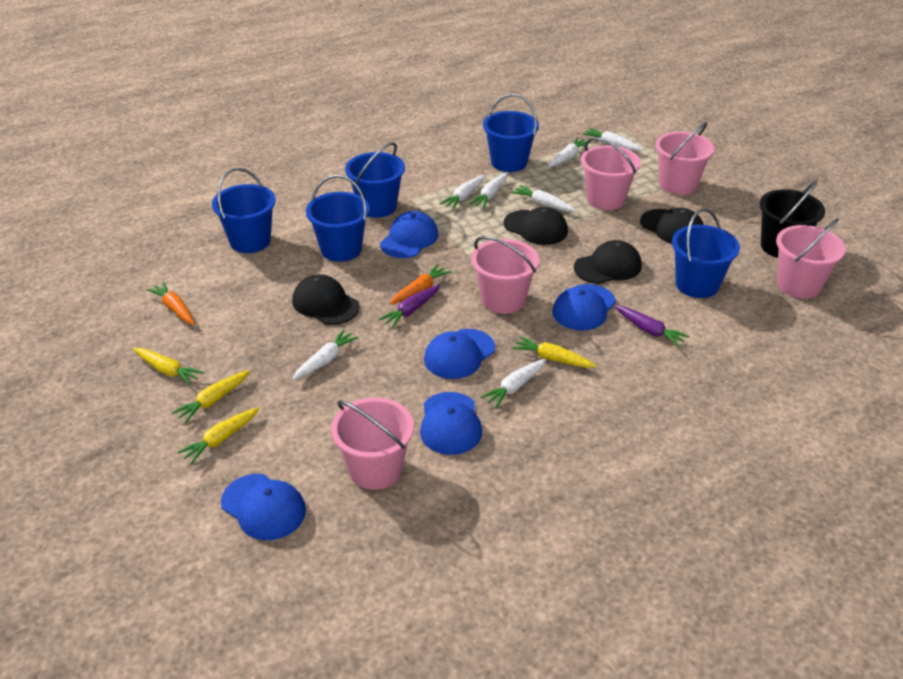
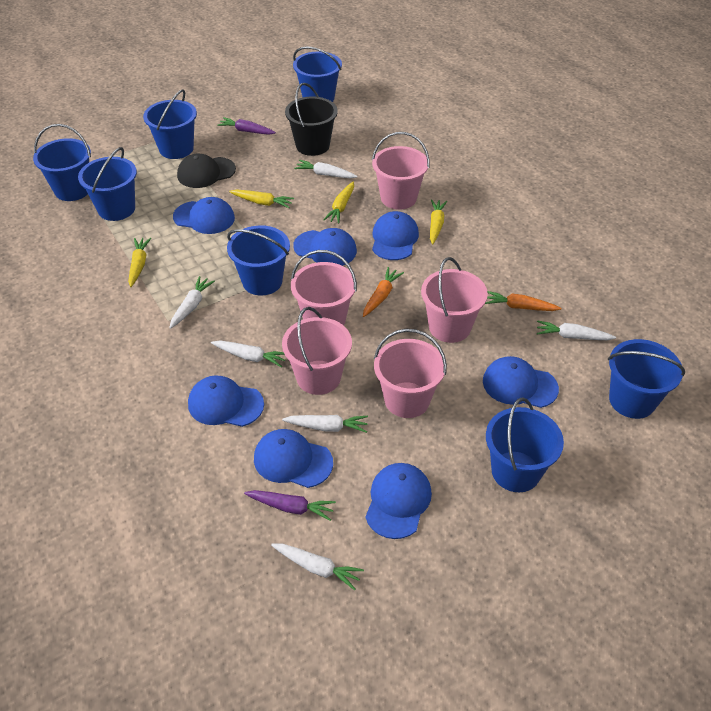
black cap: [292,274,360,325] [504,207,568,245] [574,240,642,284] [640,208,704,244] = 4 -> [177,154,236,188] = 1
blue bucket: [212,168,276,253] [306,175,370,262] [345,142,405,218] [483,94,539,172] [672,208,740,298] = 5 -> [33,124,91,201] [78,147,137,221] [143,89,197,159] [227,225,290,296] [293,46,342,102] [486,398,564,492] [608,339,685,419] = 7
blue cap: [221,474,306,540] [380,211,439,258] [420,392,482,455] [424,329,495,379] [552,284,616,330] = 5 -> [173,197,235,234] [188,375,264,427] [254,429,333,488] [293,228,357,266] [365,463,432,539] [372,211,419,260] [483,356,559,408] = 7
white carrot: [292,329,359,380] [439,175,485,209] [469,172,508,208] [480,359,547,408] [512,185,577,212] [548,137,591,167] [582,128,643,151] = 7 -> [169,276,215,329] [211,341,285,368] [271,544,364,590] [282,415,368,433] [294,160,358,178] [537,320,616,340] = 6

